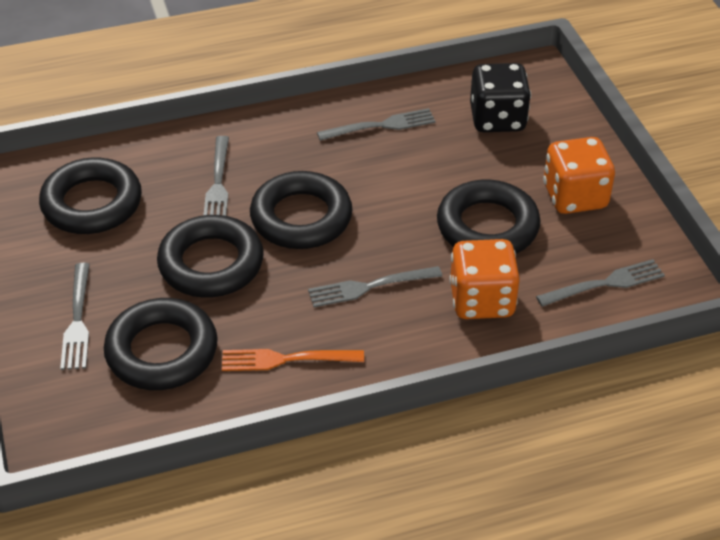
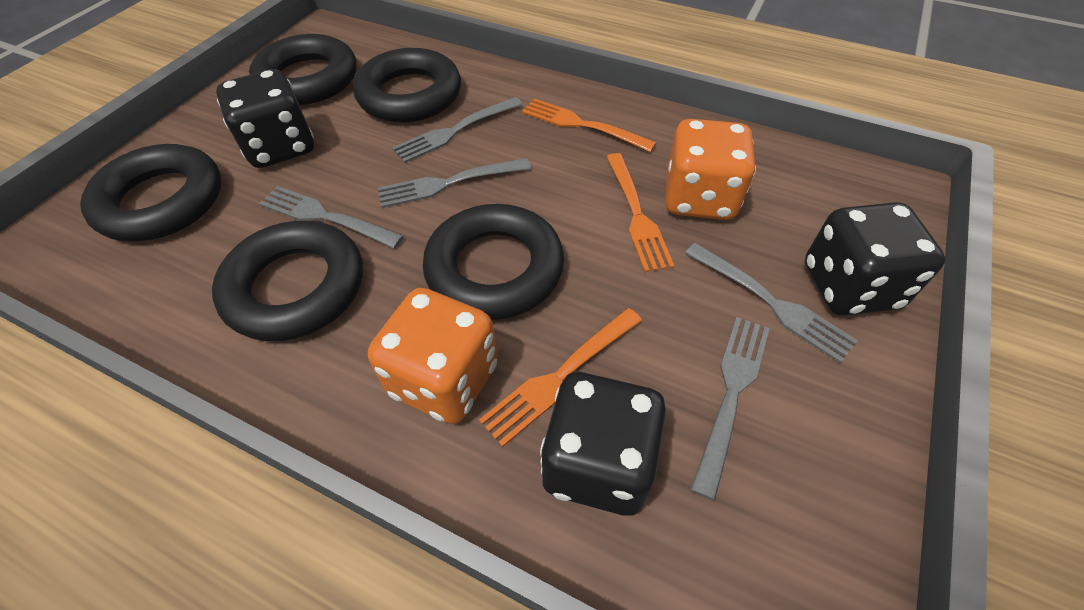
black dice: [470,63,531,132] = 1 -> [216,69,314,168] [540,372,666,516] [805,202,945,316] = 3
orange fork: [222,349,364,371] = 1 -> [479,308,642,447] [522,99,656,152] [606,153,674,272] = 3

